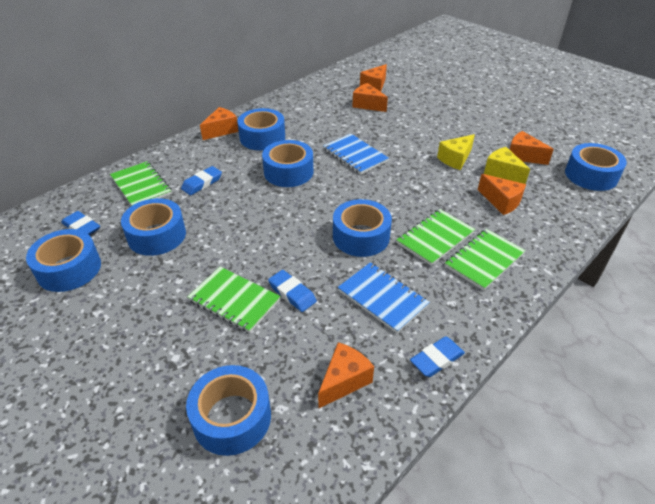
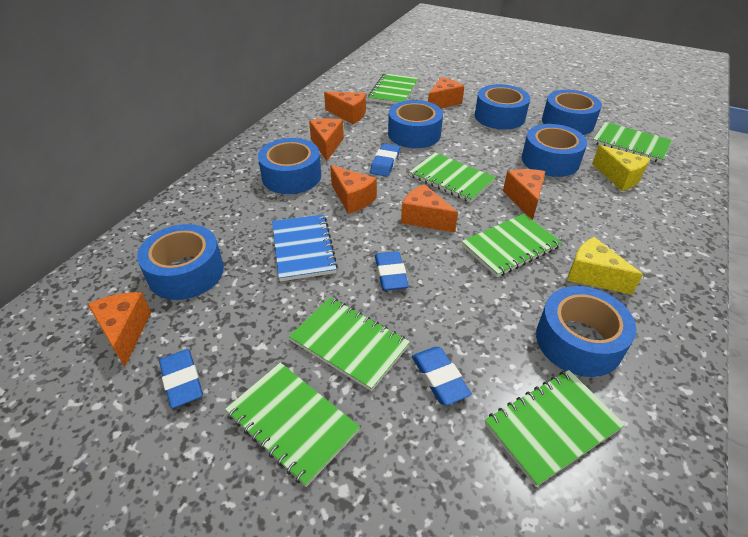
blue notebook: [323,134,389,175] [338,262,430,333] = 2 -> [272,214,338,282] = 1
green notebook: [110,161,172,206] [187,266,281,333] [396,209,475,266] [445,229,526,291] = 4 -> [225,362,360,487] [289,297,410,391] [368,73,418,104] [410,153,496,203] [461,214,562,277] [485,370,625,487] [593,122,672,163] = 7
orange cheese: [200,107,239,140] [318,342,374,408] [352,83,388,112] [360,64,387,92] [478,174,526,215] [509,131,554,165] = 6 -> [87,292,151,367] [309,118,344,161] [324,92,366,124] [330,165,377,214] [401,184,458,232] [428,77,464,108] [503,169,545,220] = 7

